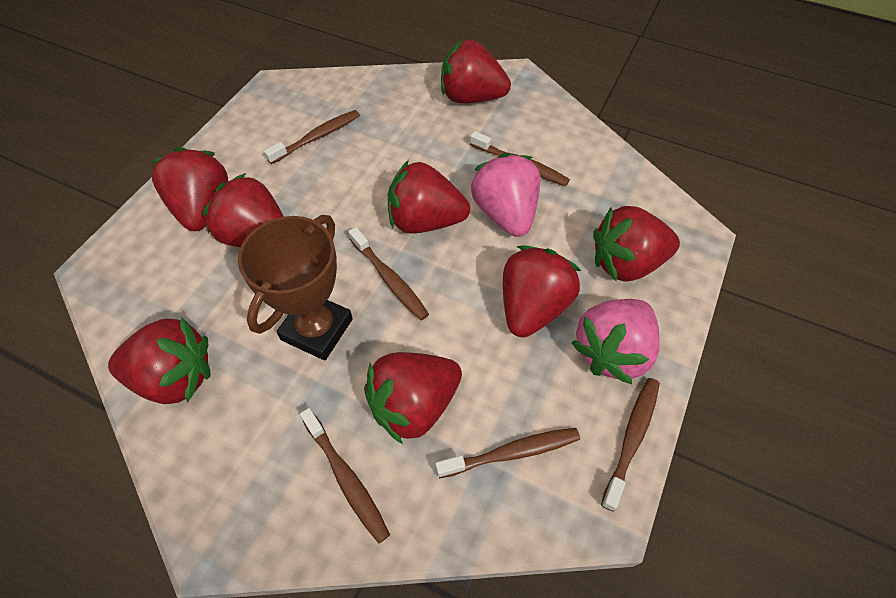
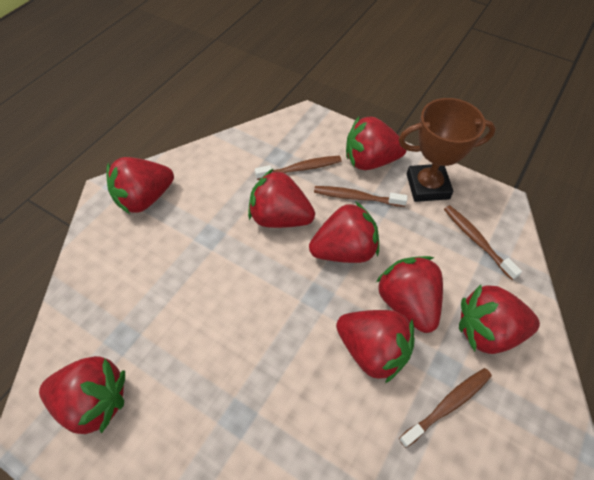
brown toothbrush: [264,110,360,164] [300,408,390,544] [348,227,429,320] [435,428,580,478] [470,131,570,186] [601,378,660,511] = 6 -> [255,155,342,180] [314,186,408,207] [399,368,492,448] [444,205,522,280] = 4
pink strawberry: [471,153,540,237] [571,299,659,384] = 2 -> none = 0

